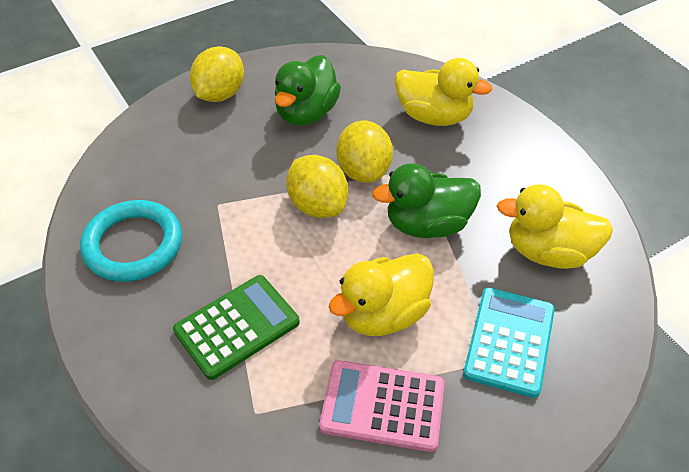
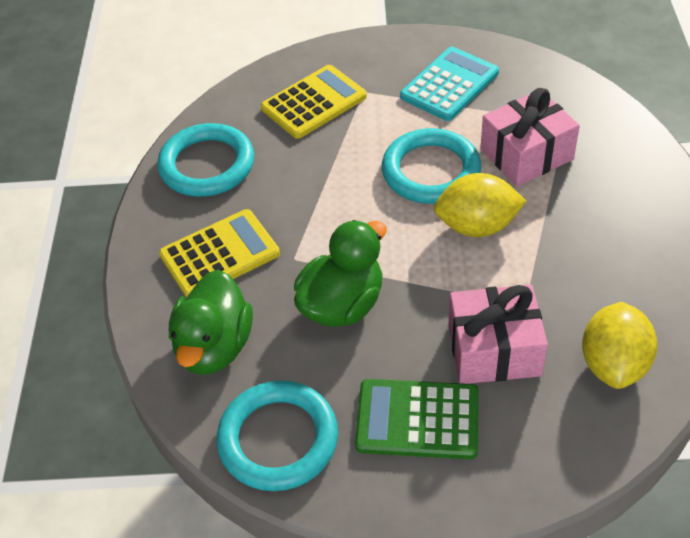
pink calculator: [319,360,445,452] = 1 -> none = 0
pink gift: none = 0 -> [449,284,548,384] [480,88,580,186] = 2
turquoise ring: [80,200,182,282] = 1 -> [157,123,254,197] [217,381,338,491] [382,128,481,204] = 3
yellow calculator: none = 0 -> [159,209,280,298] [261,65,367,139] = 2
yellow duck: [329,253,434,336] [395,58,492,126] [497,185,613,269] = 3 -> none = 0
yellow lemon: [190,46,244,102] [286,155,348,218] [336,121,393,183] = 3 -> [434,173,526,237] [582,302,658,389] = 2

